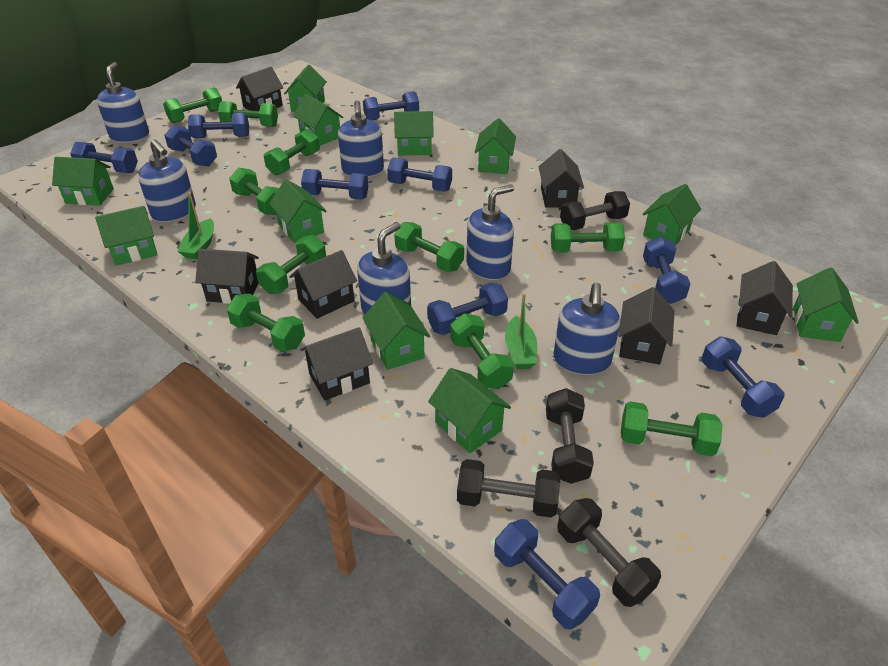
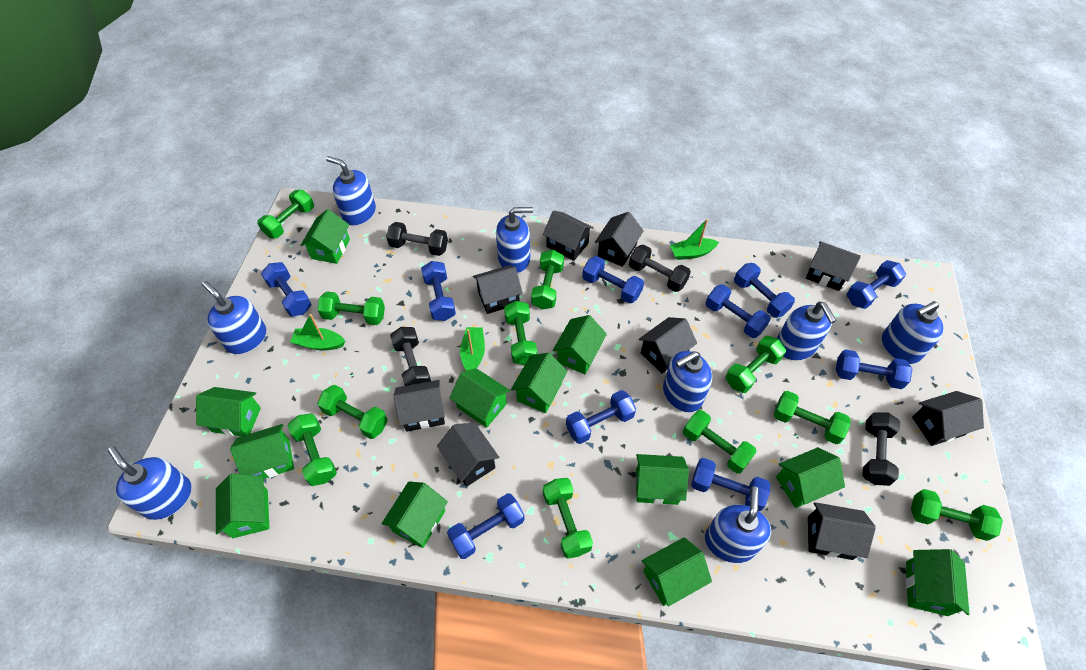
black house: [195,249,259,304] [236,67,284,111] [289,250,357,319] [300,327,373,401] [539,149,584,208] [618,287,675,365] [737,261,793,335] = 7 -> [394,380,445,432] [437,423,499,487] [473,265,523,314] [543,211,594,261] [595,212,644,267] [639,317,697,374] [806,242,861,291] [808,502,876,560] [912,391,984,446] = 9
blue soap dispenser: [97,62,149,143] [138,139,196,222] [338,100,384,177] [357,222,411,314] [466,184,514,280] [554,283,620,375] = 6 -> [108,447,192,520] [202,281,266,354] [326,156,376,226] [496,207,533,273] [663,351,712,412] [705,486,771,563] [777,302,837,360] [882,301,944,364] = 8
green boat: [177,192,214,259] [505,293,537,369] = 2 -> [290,314,345,350] [460,327,485,371] [670,219,719,260] = 3
green dumbbell: [163,87,222,123] [218,101,278,127] [227,294,305,352] [229,168,279,215] [256,235,326,294] [264,129,320,175] [394,222,464,272] [450,313,514,389] [551,222,625,253] [621,401,723,456] = 10 -> [257,190,314,238] [287,413,337,486] [317,292,385,325] [317,385,388,439] [504,301,537,365] [531,250,564,310] [543,478,593,559] [683,410,757,474] [725,336,786,393] [774,391,850,444] [911,489,1003,541] = 11
green house: [52,157,114,206] [95,206,158,266] [269,179,327,243] [284,65,327,112] [293,94,343,146] [363,292,430,370] [394,111,434,155] [428,368,511,453] [475,118,516,174] [642,184,701,246] [793,267,859,342] = 11 -> [196,387,261,436] [216,474,270,538] [230,424,294,479] [300,209,350,264] [382,481,448,548] [450,368,510,428] [511,353,567,413] [553,315,607,374] [636,454,689,505] [642,537,712,607] [776,447,845,508] [906,549,970,616] = 12

